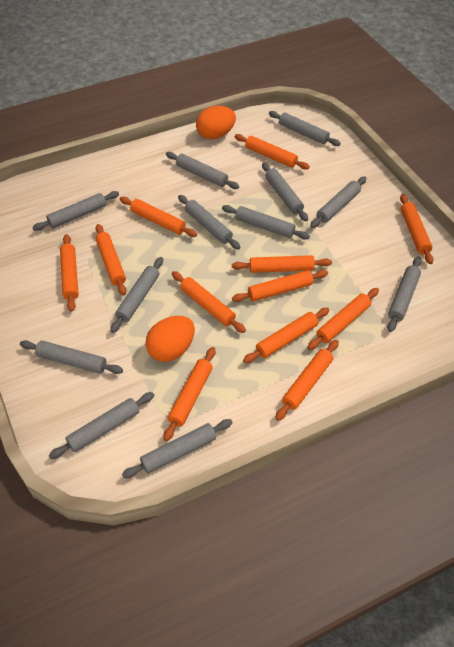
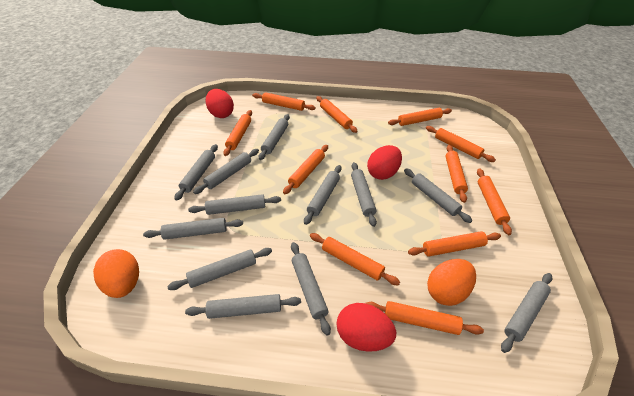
orange rolling pin: [60,234,79,312] [96,224,126,296] [120,197,197,237] [164,347,215,441] [172,271,246,333] [232,255,332,273] [232,270,328,302] [235,134,310,170] [243,308,329,363] [275,340,339,421] [307,288,379,350] [400,194,433,264] = 12 -> [223,110,252,156] [252,92,316,111] [283,145,328,194] [310,233,400,285] [316,96,358,133] [366,301,484,335] [388,108,452,126] [408,231,501,256] [426,126,496,162] [445,145,468,203] [477,168,512,235] = 11
red egg: none = 0 -> [206,89,234,118] [337,303,396,352] [367,145,402,180] = 3

